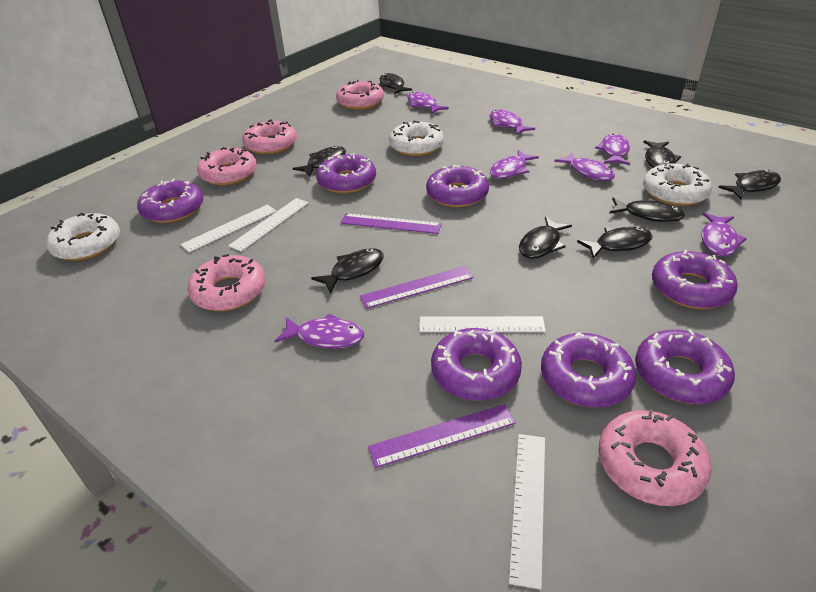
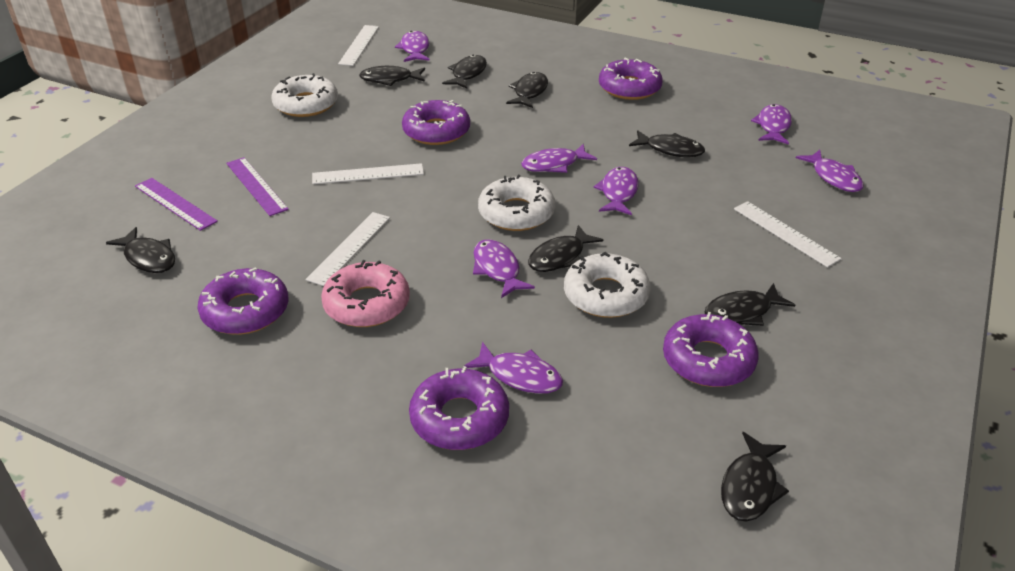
pink donut: [187,254,266,311] [197,147,257,185] [242,119,297,154] [336,80,384,110] [598,409,711,506] = 5 -> [321,260,410,327] = 1
purple donut: [137,179,203,223] [316,153,376,193] [426,165,489,207] [431,328,522,401] [541,332,636,408] [635,329,735,404] [652,250,738,309] = 7 -> [197,267,288,335] [402,100,470,145] [409,366,509,450] [599,58,663,100] [663,312,759,387] = 5
purple ruler: [341,213,442,234] [360,266,474,309] [368,404,516,468] = 3 -> [135,178,218,231] [226,157,289,216] = 2

